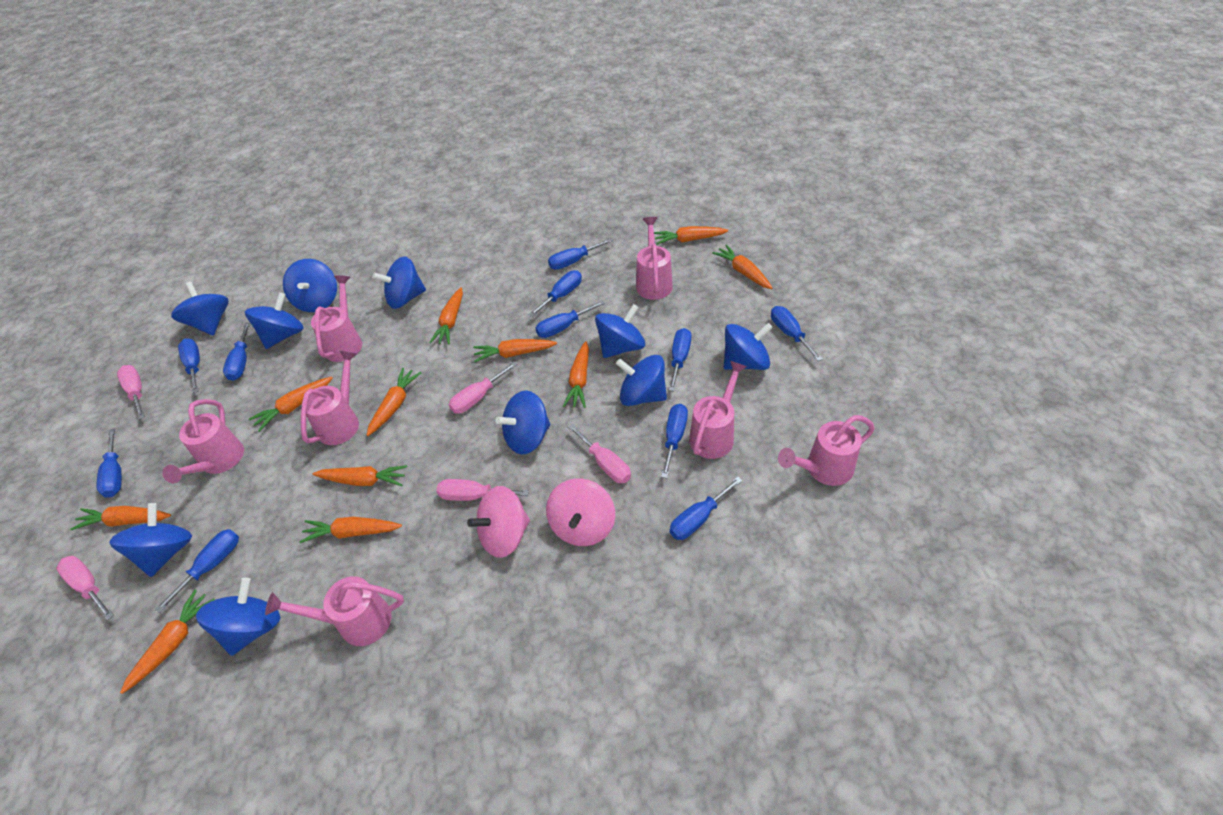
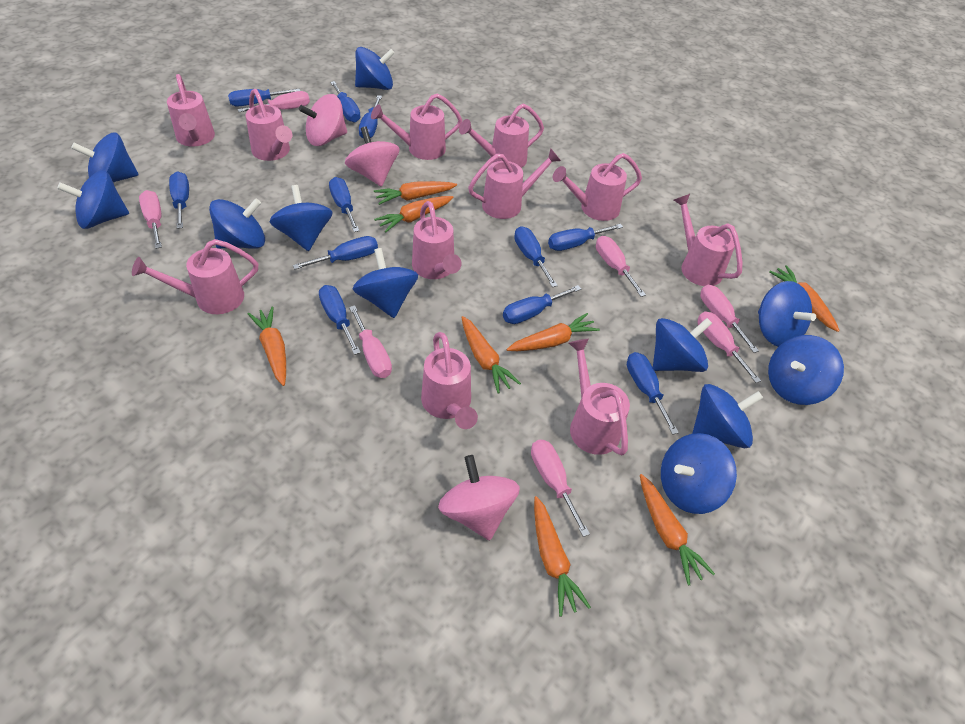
blue spinning top: [109,503,192,577] [171,282,229,336] [196,578,280,656] [245,292,304,349] [283,259,337,312] [372,256,426,309] [496,390,550,454] [595,304,645,358] [616,355,667,406] [724,323,773,370] = 10 -> [57,170,129,229] [71,133,139,182] [209,199,265,249] [270,185,333,251] [353,248,418,318] [355,47,395,90] [653,318,712,372] [661,433,737,514] [692,384,763,448] [758,281,816,347] [768,335,844,405] = 11
orange carrot: [70,506,171,530] [120,589,215,694] [249,377,333,432] [299,517,402,543] [312,465,407,486] [366,368,421,436] [429,287,463,344] [473,339,557,362] [563,341,589,408] [654,226,728,245] [712,245,772,289] = 11 -> [248,306,286,386] [374,181,457,205] [374,196,453,232] [461,316,521,394] [507,313,600,351] [534,496,591,617] [640,474,715,585] [769,265,840,332] = 8
pink screwdriver: [56,556,114,620] [117,365,145,419] [437,479,529,501] [449,362,518,413] [568,424,631,483] = 5 -> [139,190,162,249] [238,91,310,112] [349,305,392,378] [531,440,590,537] [596,236,646,297] [698,311,761,383] [700,285,759,353] = 7
pink spinning top: [467,486,530,558] [546,478,615,546] = 2 -> [299,94,347,146] [345,127,400,187] [438,455,520,540] = 3
pink watering can: [162,399,244,484] [265,576,404,646] [301,350,359,445] [311,275,362,362] [636,217,673,300] [689,361,747,459] [778,415,875,486] = 7 -> [132,239,258,314] [167,74,215,147] [246,89,292,161] [371,93,462,160] [412,201,462,279] [421,332,478,429] [459,103,544,168] [468,148,561,219] [553,153,642,221] [569,339,630,455] [674,194,743,286] = 11

